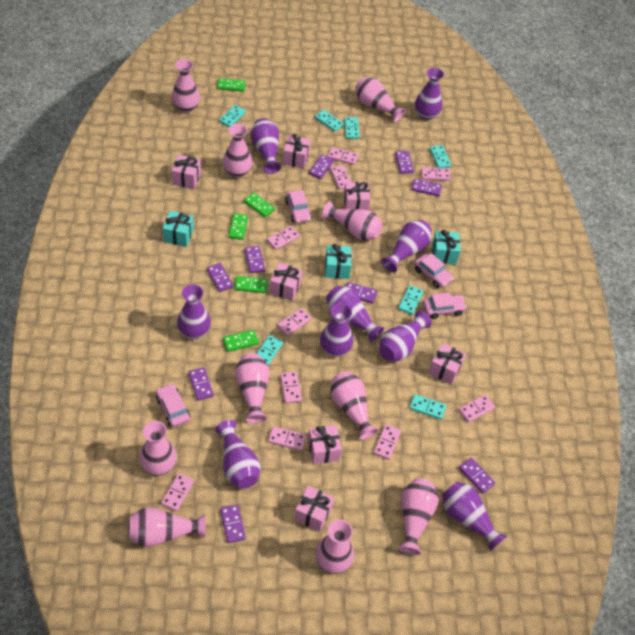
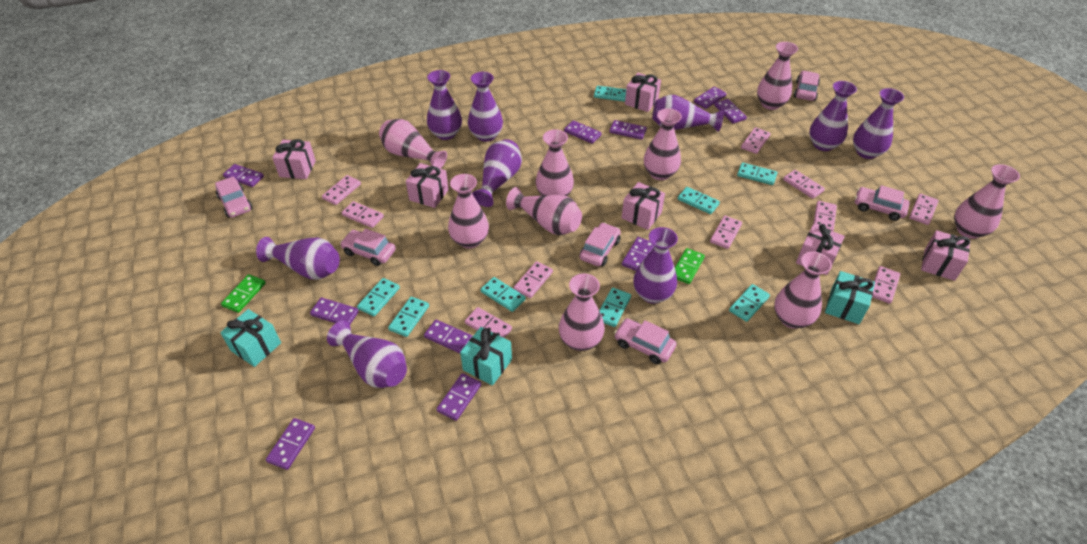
green domino: [217,78,246,91] [223,330,259,352] [228,213,248,240] [234,276,268,293] [244,192,275,217] = 5 -> [221,274,266,313] [675,248,705,284] = 2
pink car: [156,383,190,427] [285,190,312,223] [414,253,454,288] [423,292,467,319] = 4 -> [215,176,252,218] [340,228,396,266] [580,222,621,266] [614,318,677,364] [794,71,820,101] [855,185,909,221] = 6
pink gift: [171,154,201,189] [270,262,302,301] [283,134,310,169] [294,486,334,532] [308,425,342,464] [343,182,370,210] [428,343,466,385] = 7 -> [272,139,316,179] [406,163,449,208] [622,182,665,230] [625,73,661,112] [796,224,845,275] [921,230,970,281] = 6
pink vase: [129,507,206,547] [139,421,177,476] [172,59,200,113] [223,124,252,178] [235,353,269,423] [316,520,354,574] [322,201,382,241] [330,371,379,440] [355,77,406,123] [398,478,439,555] = 10 -> [379,119,447,169] [448,174,489,248] [506,187,582,235] [536,130,574,196] [559,274,605,351] [644,108,682,180] [757,42,798,110] [774,252,832,329] [954,164,1020,239] = 9
purple domino: [188,367,214,400] [207,263,233,292] [220,505,246,543] [244,246,265,273] [309,155,334,179] [346,282,377,304] [395,151,414,174] [411,179,442,196] [459,458,495,494] = 9 -> [223,164,264,187] [266,418,315,470] [310,297,359,324] [424,320,473,353] [437,373,481,421] [564,120,601,144] [609,120,647,140] [622,237,654,271] [694,87,726,109] [714,99,747,124] = 10
turquoise domino: [219,105,246,127] [256,335,283,365] [315,110,344,132] [344,117,360,139] [398,285,423,315] [409,394,446,420] [430,145,451,168] = 7 -> [357,278,400,316] [388,297,429,337] [481,277,526,312] [594,86,626,102] [599,288,631,327] [678,187,720,214] [729,284,770,322] [737,163,777,185] = 8

